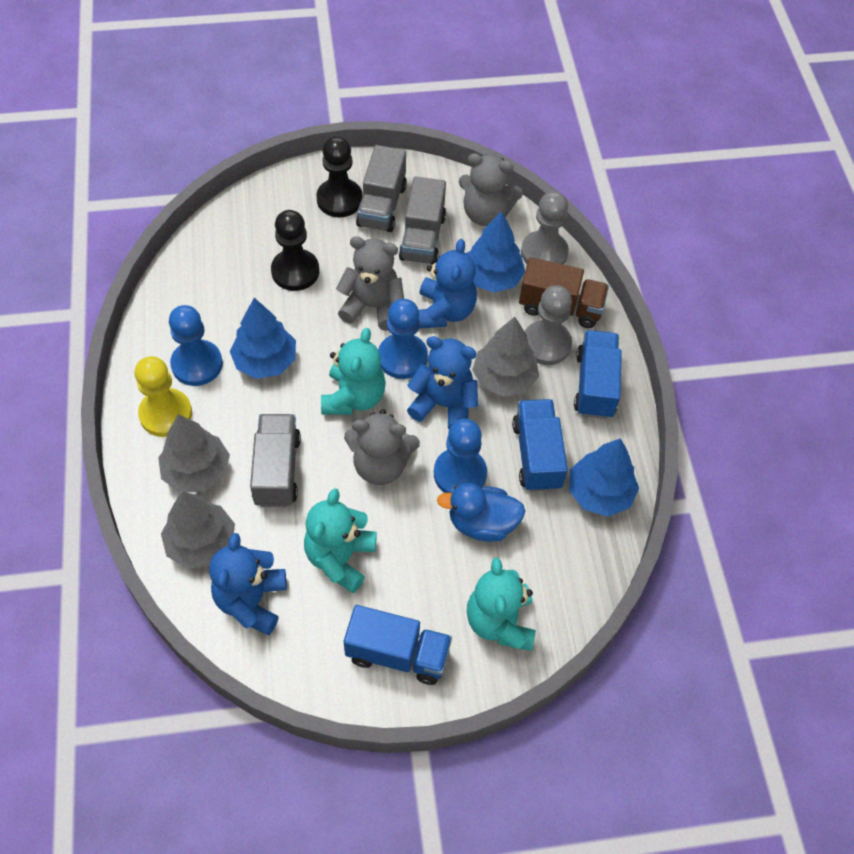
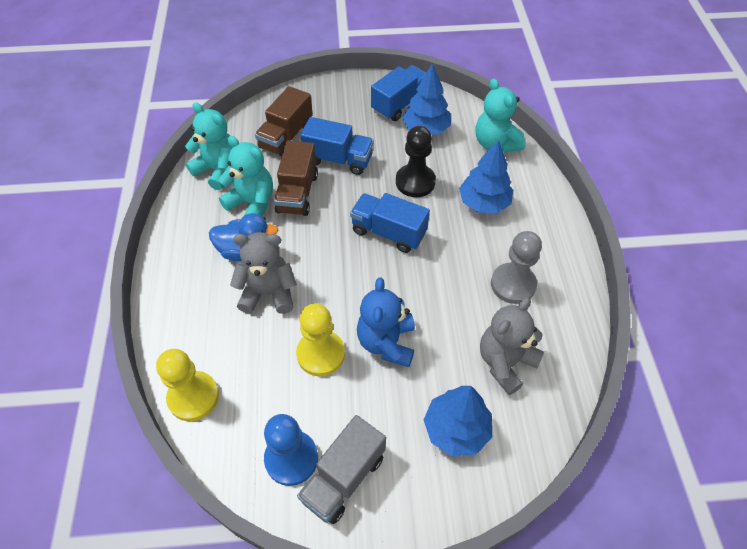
black pawn: [271,210,319,291] [316,136,362,217] = 2 -> [396,126,436,197] = 1
blue pawn: [169,305,223,386] [378,299,428,379] [434,419,487,493] = 3 -> [264,414,318,486] = 1
blue teddy bear: [209,533,286,635] [407,336,478,429] [419,239,477,329] = 3 -> [357,277,415,367] = 1
brown truck: [519,257,609,328] = 1 -> [255,86,313,157] [274,141,318,216] = 2
grey pawn: [521,191,569,265] [525,285,572,365] = 2 -> [491,231,542,304] = 1
grey teddy bear: [336,236,404,331] [344,409,420,485] [459,153,523,226] = 3 -> [230,232,297,314] [480,298,544,395] = 2
grey tree: [158,414,230,493] [161,491,235,569] [472,317,539,397] = 3 -> none = 0
grey truck: [250,414,301,507] [356,145,407,232] [399,177,446,265] = 3 -> [297,415,386,524] = 1
yellow pawn: [135,356,192,437] = 1 -> [156,349,219,421] [296,303,345,376] = 2

